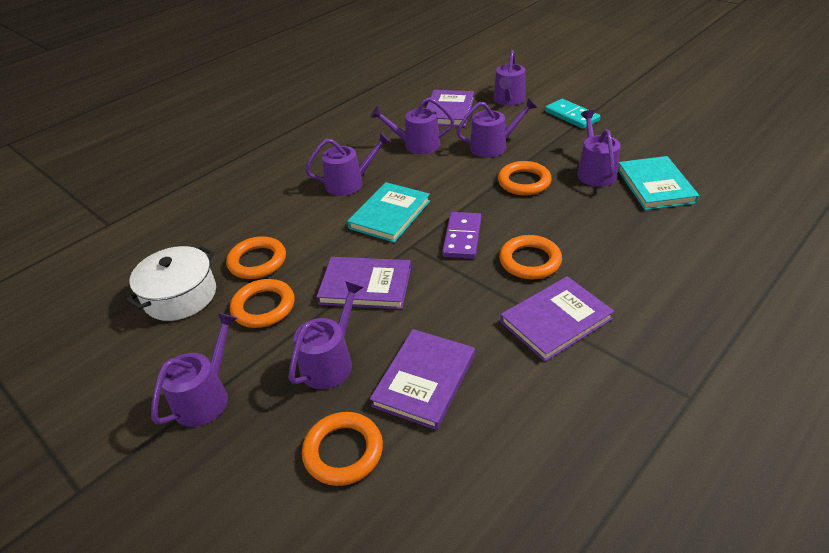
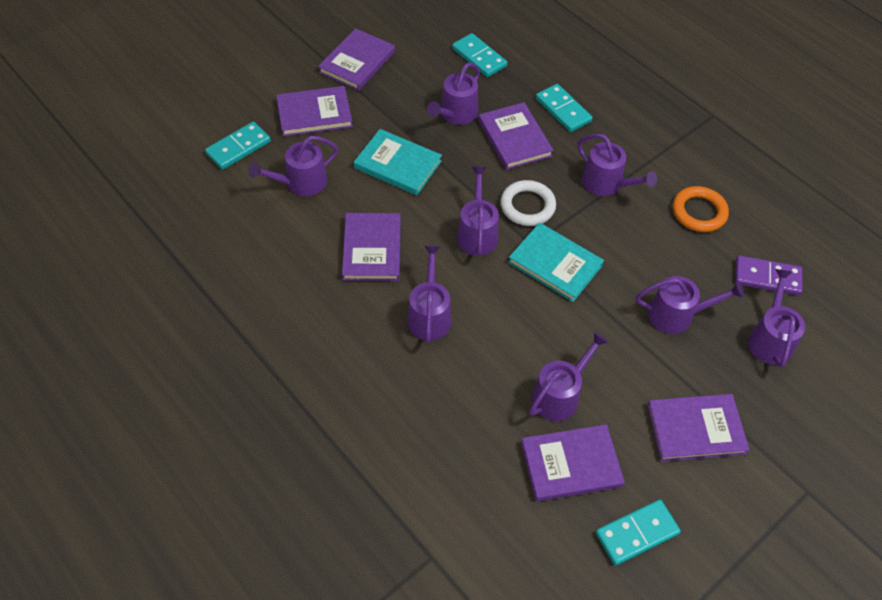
orange ring: [226,236,286,279] [230,279,295,328] [302,412,383,486] [498,161,552,196] [499,235,562,279] = 5 -> [673,186,729,232] = 1
purple book: [316,257,411,309] [370,329,475,430] [426,90,474,126] [500,276,614,362] = 4 -> [276,86,353,137] [318,28,395,91] [342,213,401,281] [478,102,554,170] [521,424,625,502] [647,394,749,462] = 6
purple watering can: [151,313,237,427] [289,281,364,389] [305,132,391,196] [371,97,454,154] [456,98,537,158] [494,50,526,106] [577,110,620,187] = 7 -> [248,136,338,196] [407,246,452,343] [427,62,480,125] [456,167,499,256] [529,332,608,421] [577,134,657,196] [636,276,744,334] [748,269,805,368] = 8
turquoise domino: [545,99,600,129] = 1 -> [205,122,271,170] [452,33,508,77] [536,84,592,132] [596,500,681,565] = 4
white pot: [126,246,216,321] = 1 -> none = 0
white ring: none = 0 -> [500,180,556,226] = 1

